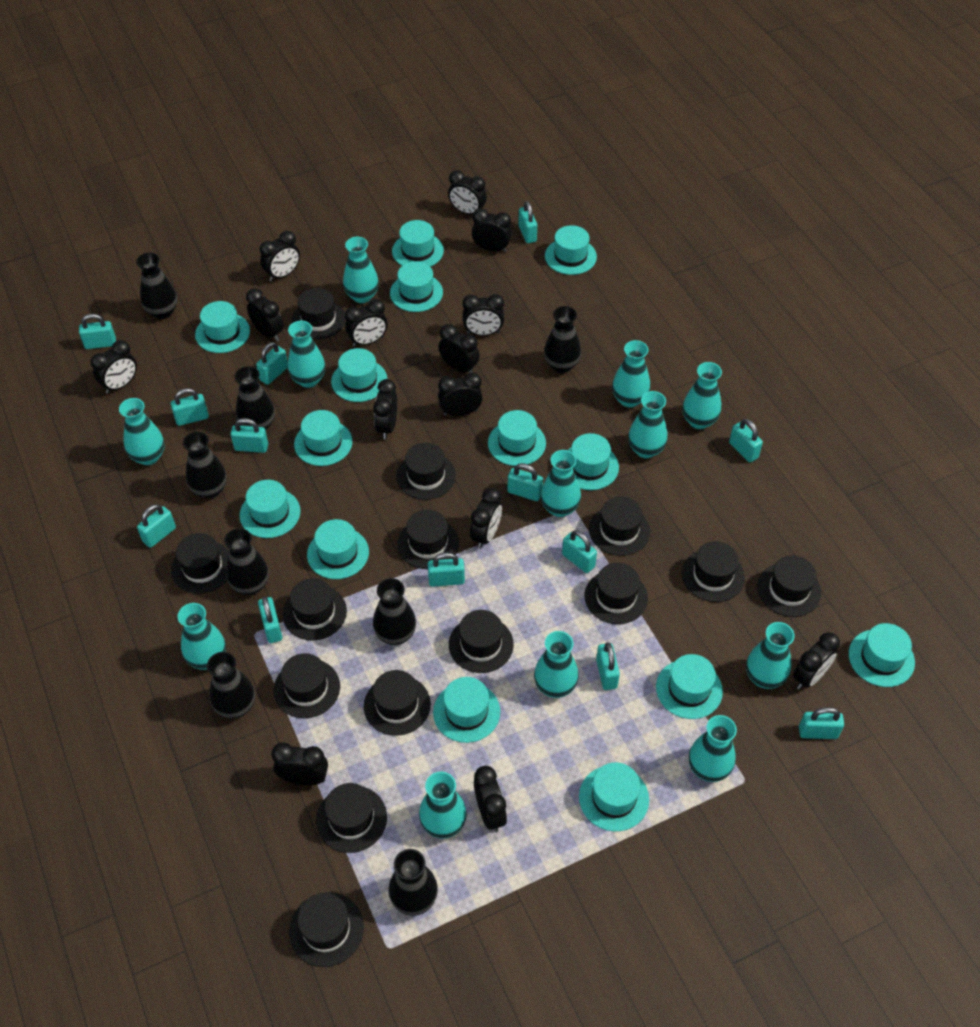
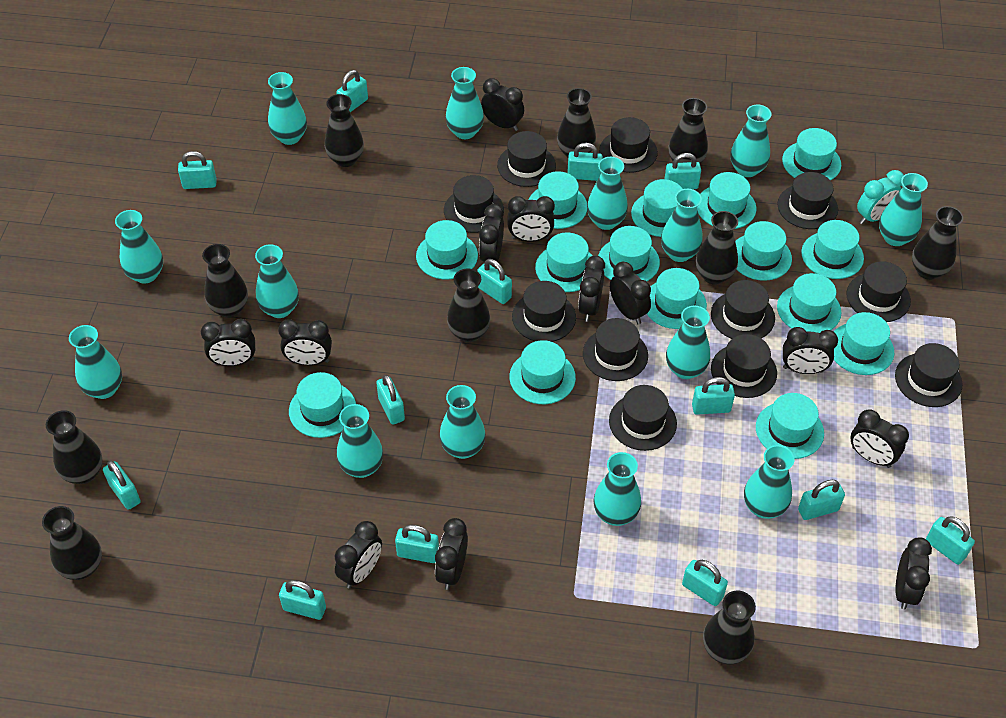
black clock: [90,340,137,394] [246,288,284,341] [260,231,300,282] [271,742,328,785] [345,299,388,347] [373,379,397,439] [438,324,480,373] [438,373,483,416] [448,170,487,215] [462,294,504,336] [470,488,502,549] [472,208,512,252] [474,766,507,832] [793,632,840,690] = 14 -> [201,319,255,366] [278,319,332,365] [335,521,382,588] [435,518,468,590] [479,204,504,265] [481,78,524,131] [508,196,555,242] [578,256,605,322] [610,262,651,324] [783,327,838,374] [850,409,909,468] [895,537,932,610] = 12
black hat: [171,533,229,594] [274,653,340,718] [283,578,347,640] [289,892,364,967] [291,288,346,340] [316,783,387,853] [364,670,431,736] [396,443,456,500] [397,510,459,569] [449,610,514,673] [585,563,648,624] [589,497,650,556] [682,541,745,602] [758,555,821,617] = 14 -> [444,175,504,233] [497,131,556,187] [512,281,576,342] [583,318,648,381] [599,117,658,173] [609,385,677,451] [711,280,775,339] [711,334,777,398] [777,172,838,229] [846,261,911,322] [895,343,963,407] = 11
black vase: [136,253,177,319] [183,432,227,499] [207,652,255,719] [224,528,269,595] [235,366,275,431] [373,578,416,645] [389,849,438,916] [544,306,581,373] = 8 -> [42,506,102,580] [46,410,103,484] [202,244,248,318] [325,94,364,167] [447,268,490,342] [557,88,596,158] [669,98,708,164] [696,211,738,285] [703,591,756,664] [912,206,963,280] = 10
turquoise clock: none = 0 -> [857,170,904,224] = 1
turquoise hat: [195,301,250,353] [240,480,300,538] [294,410,353,466] [307,519,369,579] [331,348,387,402] [390,261,443,312] [392,220,444,267] [433,677,500,743] [488,410,546,466] [545,225,597,275] [568,433,619,490] [579,762,649,831] [656,654,723,719] [849,623,915,687] = 14 -> [289,372,356,438] [416,220,478,279] [509,340,576,404] [529,171,587,229] [535,232,593,292] [598,226,660,281] [631,179,682,237] [647,268,707,329] [697,172,757,229] [735,221,792,281] [756,393,824,459] [777,273,842,333] [782,128,841,180] [801,220,864,279] [834,312,894,375] = 15
turquoise vase: [119,398,165,465] [178,603,226,670] [288,321,325,388] [343,237,379,303] [419,772,467,839] [534,631,579,698] [541,450,581,517] [612,340,650,408] [628,391,668,458] [683,362,722,429] [689,715,737,782] [746,622,794,689] = 12 -> [69,325,122,399] [115,210,163,284] [255,244,299,318] [268,72,307,145] [337,404,383,478] [439,385,486,459] [446,67,484,139] [587,157,628,230] [593,452,641,526] [661,189,703,262] [666,306,710,379] [730,104,772,177] [744,445,795,519] [879,173,928,246] = 14

